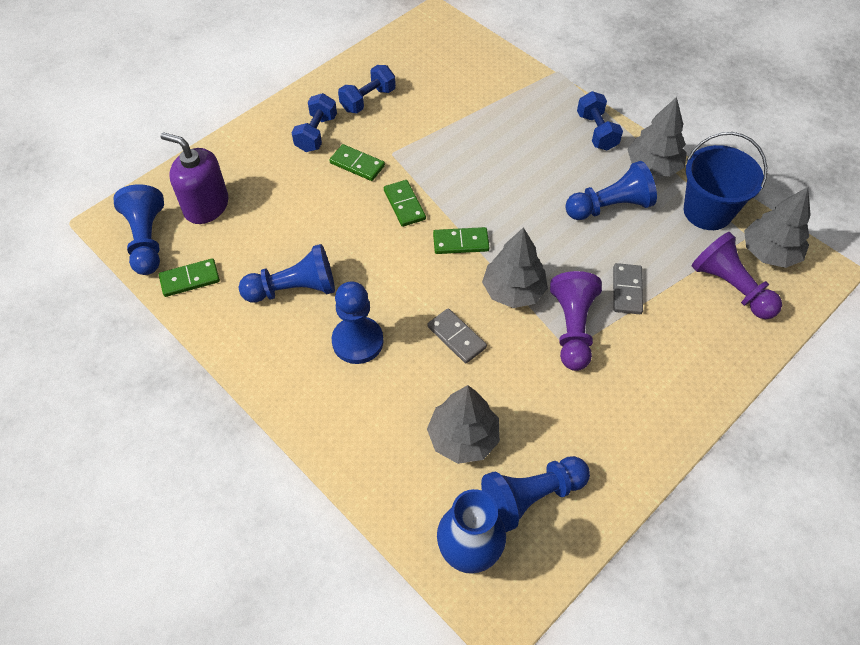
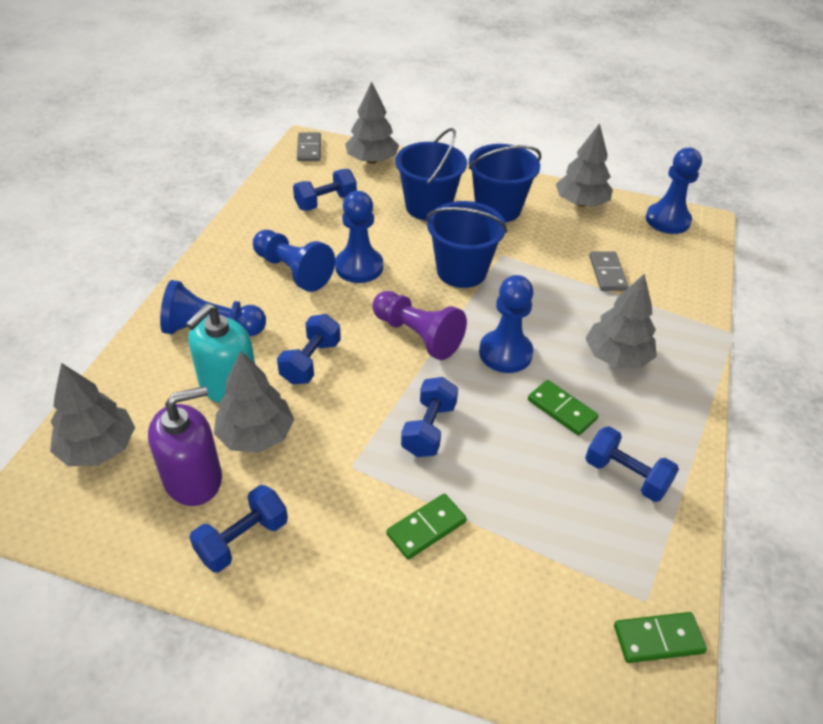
blue bucket: [684,132,767,230] = 1 -> [395,128,467,220] [426,201,507,288] [468,144,541,222] = 3
blue dumbbell: [291,93,337,152] [338,65,396,113] [577,91,623,151] = 3 -> [189,485,288,573] [277,314,341,384] [293,169,357,211] [401,377,458,457] [585,426,679,502] = 5
blue vase: [437,489,506,574] = 1 -> none = 0
green domino: [159,258,220,297] [330,144,385,181] [384,180,426,227] [433,227,490,254] = 4 -> [386,494,467,560] [528,380,599,436] [614,612,707,663] = 3
grey tree: [427,385,500,464] [482,227,548,308] [627,97,687,176] [744,187,811,268] = 4 -> [50,363,135,466] [214,350,294,453] [345,82,399,164] [556,123,613,207] [585,274,657,368] = 5
purple pawn: [550,271,602,371] [692,232,782,319] = 2 -> [372,291,467,360] = 1
turquoise soap dispenser: none = 0 -> [186,303,255,403] = 1

